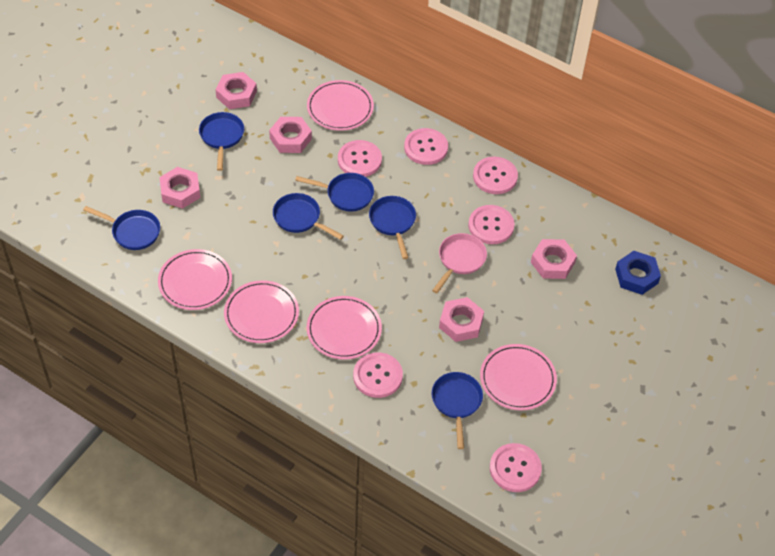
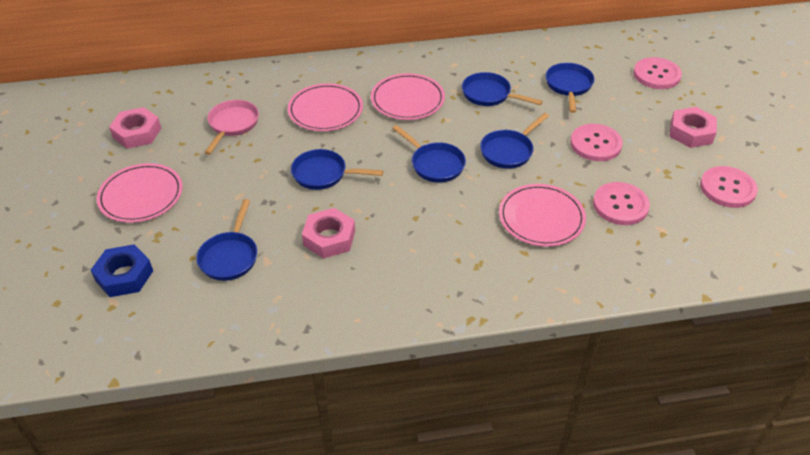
pink button: [338,140,382,177] [353,352,403,398] [404,128,448,165] [468,205,515,244] [473,157,518,194] [490,443,542,492] = 6 -> [570,124,623,161] [593,182,650,225] [633,57,682,89] [700,166,758,208] = 4
pink nut: [159,167,200,209] [215,72,257,109] [269,117,312,153] [439,297,484,342] [531,239,577,279] = 5 -> [109,107,161,149] [302,208,355,259] [669,107,717,148] = 3
pink plate: [158,249,232,310] [224,280,299,343] [307,80,374,131] [307,296,382,360] [480,344,557,410] = 5 -> [97,163,183,223] [287,83,363,131] [371,73,445,120] [499,184,586,247] = 4

